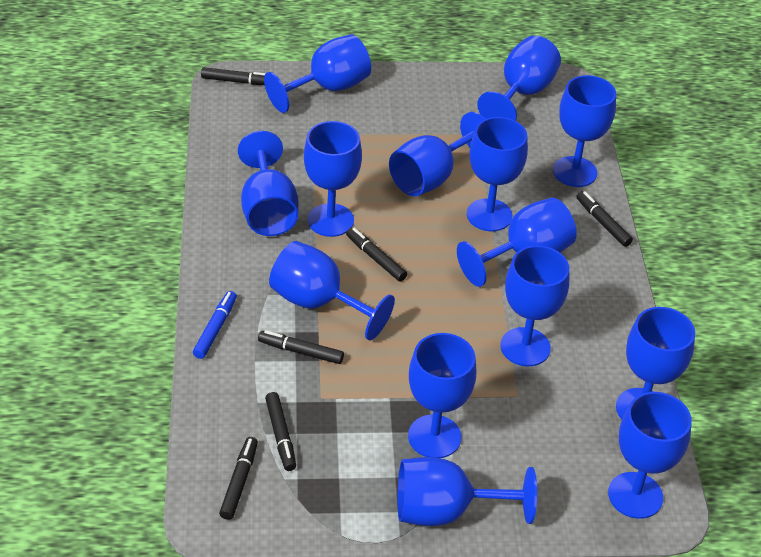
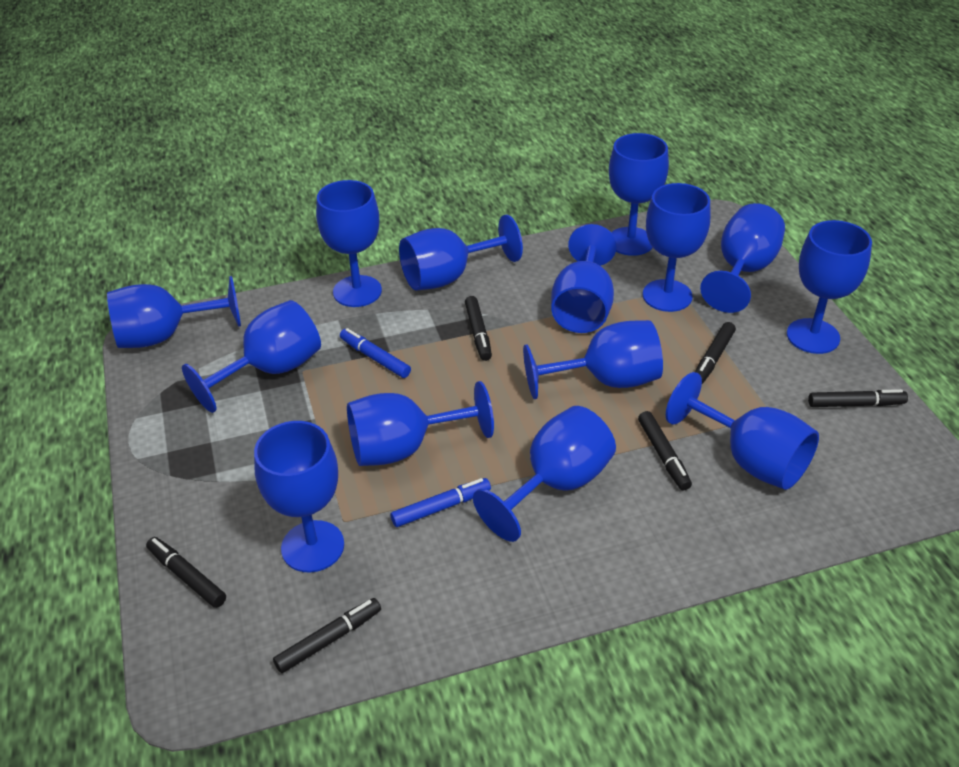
blue marker: [193,291,237,359] = 1 -> [340,328,411,378] [391,478,491,527] = 2

